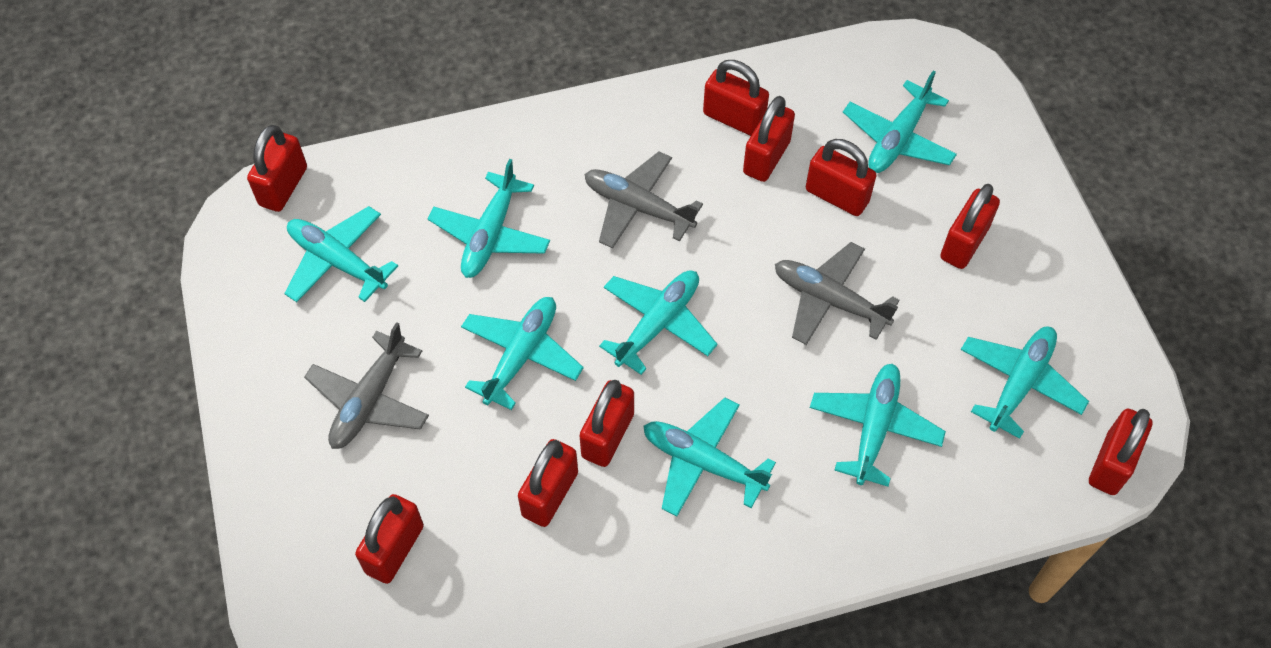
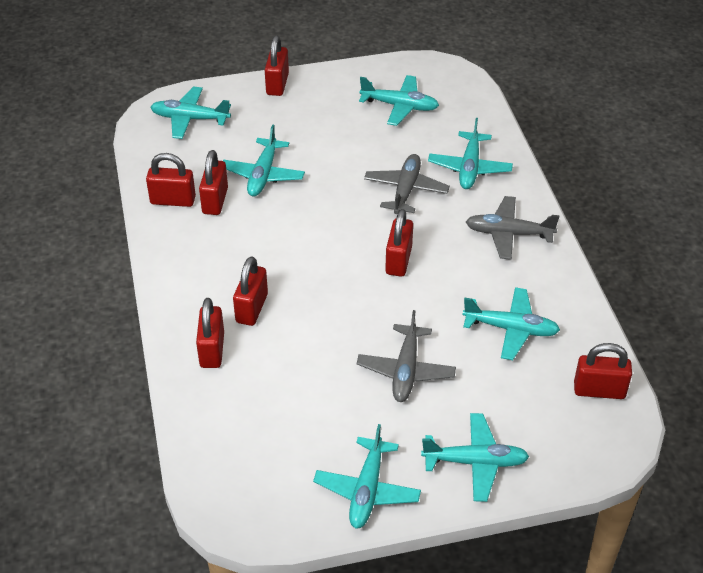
red padlock: [247,125,307,212] [355,494,424,584] [518,439,578,527] [580,380,634,467] [703,60,769,136] [743,96,795,182] [806,139,877,216] [940,184,1000,269] [1089,408,1153,495] = 9 -> [146,153,196,207] [196,298,224,368] [199,150,228,215] [233,256,268,326] [265,36,289,96] [385,209,413,276] [574,343,632,399] = 7
turquoise plane: [284,206,398,302] [428,159,550,278] [461,297,584,410] [599,270,718,375] [643,398,776,516] [810,364,946,487] [843,71,957,173] [961,326,1089,439] = 8 -> [150,87,231,139] [223,124,305,196] [313,424,421,529] [359,75,439,126] [421,413,529,502] [428,118,513,189] [462,287,560,360] = 7

